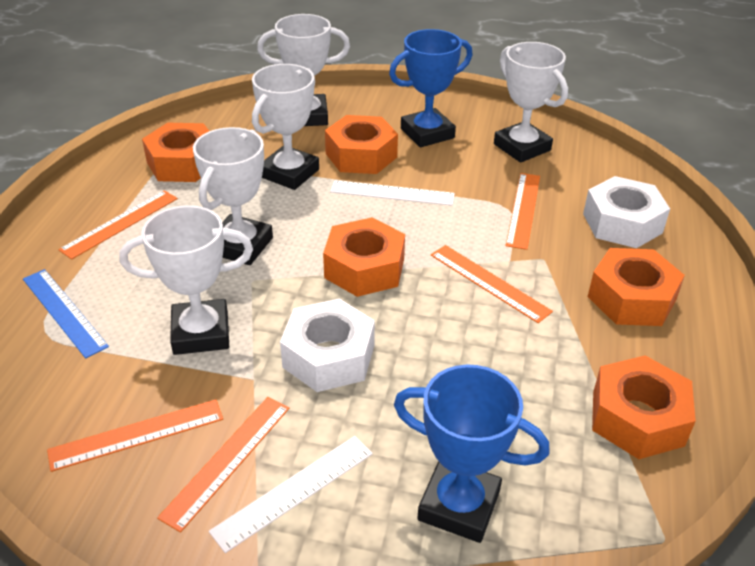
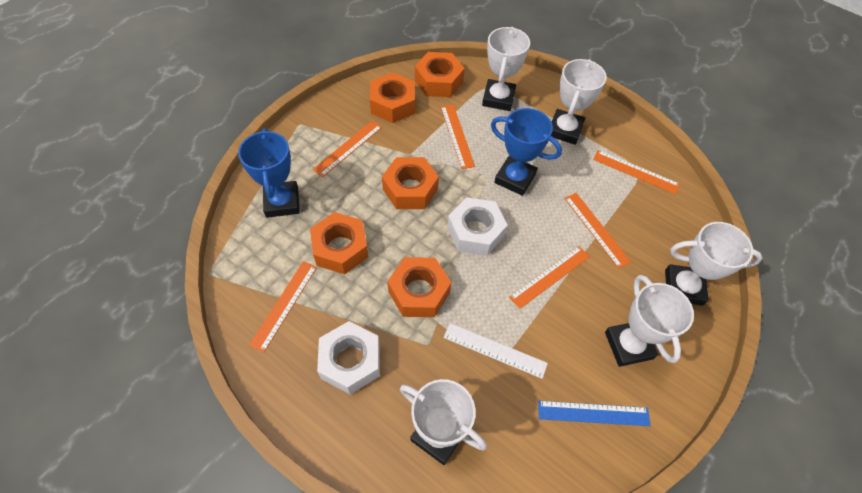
orange ruler: [47,399,223,472] [58,190,178,260] [157,397,289,533] [431,245,553,323] [506,173,540,250] = 5 -> [249,261,317,352] [312,120,382,177] [441,105,475,169] [509,246,590,309] [564,193,631,269] [593,150,680,194] = 6
white ruler: [209,436,373,553] [330,180,455,206] = 2 -> [444,323,548,379] = 1

